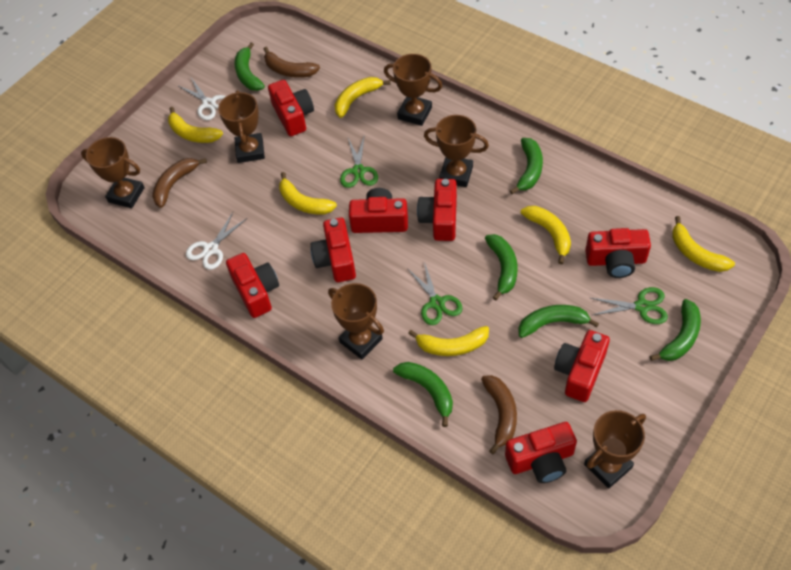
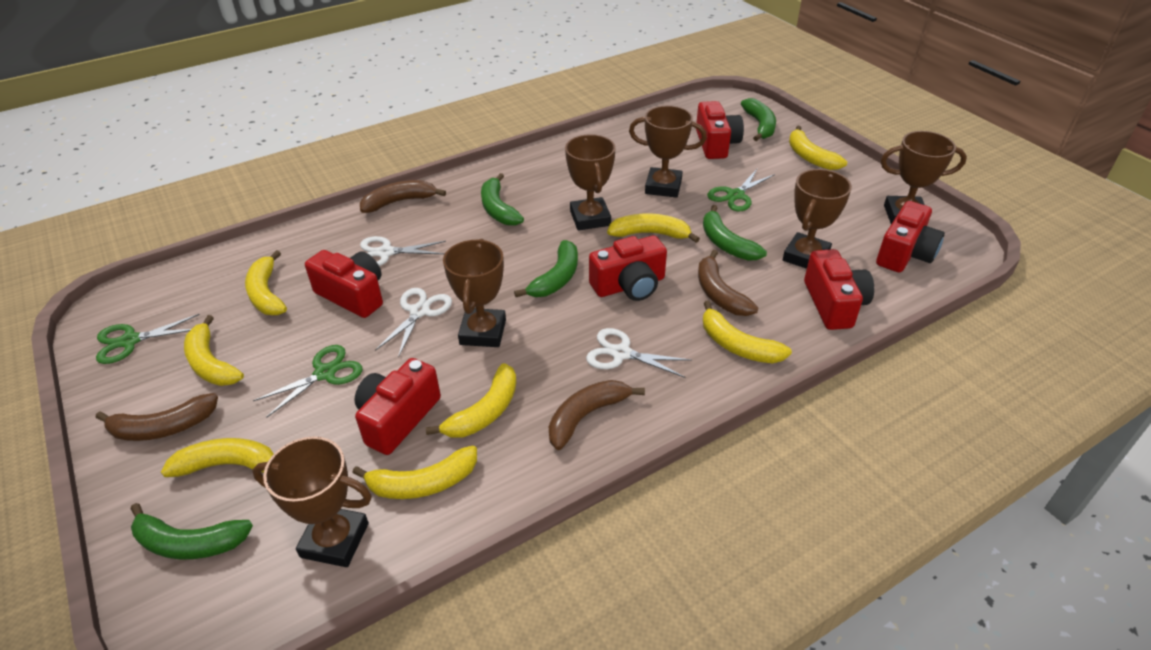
brown banana: [152,158,207,208] [264,47,320,78] [481,375,517,454] = 3 -> [96,393,218,441] [360,180,446,213] [549,380,645,450] [698,250,758,316] = 4
green banana: [234,42,265,91] [393,362,453,427] [485,234,517,300] [510,138,543,194] [518,305,599,338] [650,299,701,361] = 6 -> [131,503,253,559] [481,173,524,226] [514,240,578,297] [703,205,767,261] [741,98,776,141] = 5
red camera: [226,253,279,318] [268,80,314,136] [310,217,356,282] [349,188,408,233] [417,179,457,241] [505,422,577,483] [554,330,610,402] [585,228,651,278] = 8 -> [305,250,383,318] [354,358,441,455] [589,236,667,301] [696,101,744,159] [804,249,874,330] [876,201,945,272] = 6
white scissors: [179,78,226,120] [186,212,247,270] = 2 -> [360,236,446,266] [375,288,452,358] [586,328,692,378] = 3
yellow banana: [168,107,223,143] [279,172,337,215] [335,77,391,118] [408,326,489,356] [521,206,571,264] [672,216,735,272] = 6 -> [161,438,274,477] [184,315,244,386] [245,250,287,315] [352,446,477,499] [426,363,516,438] [607,213,700,243] [703,301,792,363] [789,126,847,170] = 8

